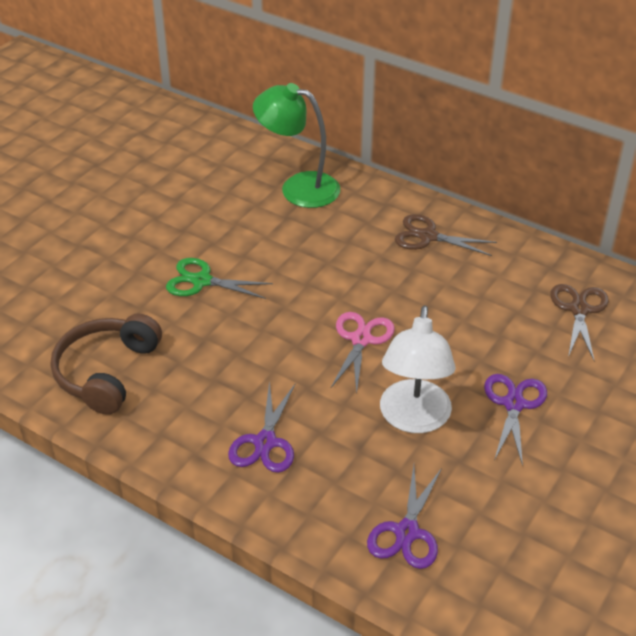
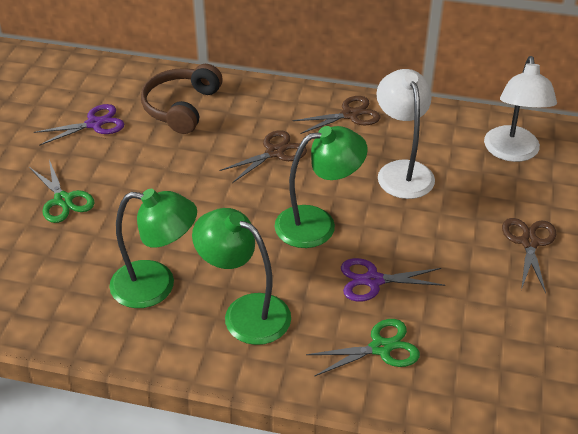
brown scissors: [395,214,497,256] [550,284,609,360] = 2 -> [219,130,307,183] [293,96,380,134] [502,218,556,293] = 3
green lamp: [253,83,340,208] = 1 -> [109,189,197,308] [192,208,291,345] [274,126,368,248] = 3
green scissors: [166,258,273,299] = 1 -> [29,160,95,223] [306,319,420,376] = 2
pink scissors: [331,312,395,394] = 1 -> none = 0
purple scissors: [228,380,296,473] [367,466,442,569] [484,374,547,466] = 3 -> [34,104,124,146] [341,258,445,302] = 2
white lamp: [380,305,456,433] = 1 -> [376,69,435,199] [484,56,557,162] = 2

